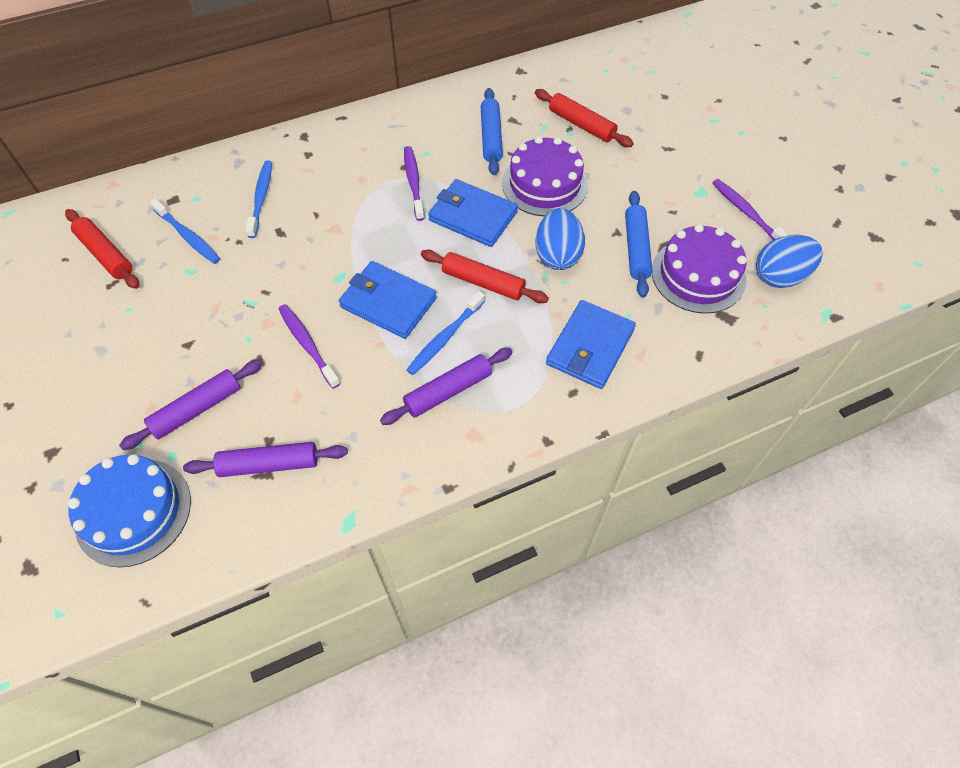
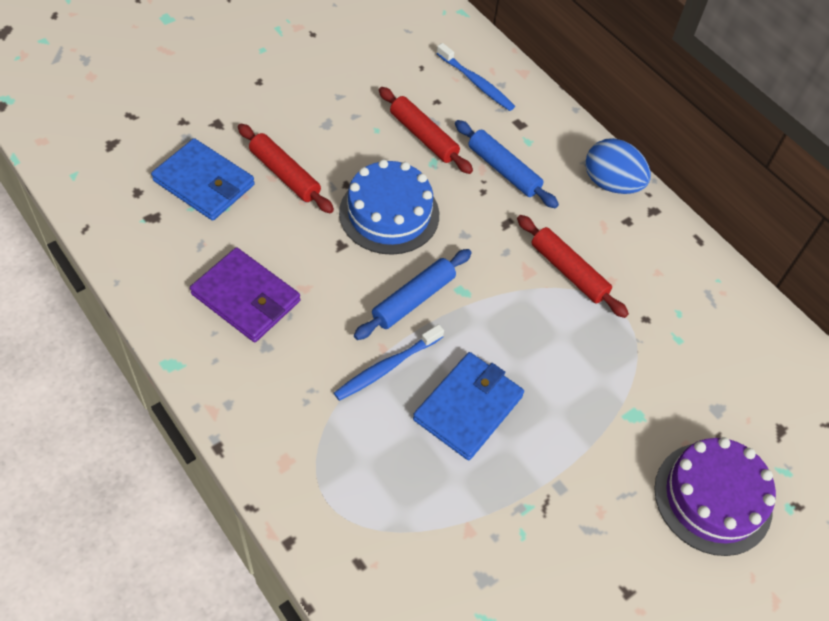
blue egg: [536,208,585,270] [756,235,823,288] = 2 -> [585,138,651,194] = 1
blue toothbrush: [150,199,220,264] [245,161,272,238] [407,291,485,375] = 3 -> [334,324,444,401] [436,43,515,111] = 2
blue wallet: [339,261,437,339] [428,179,518,247] [546,300,636,389] = 3 -> [151,138,255,221] [413,352,524,460] = 2
purple cake: [502,136,588,216] [652,224,747,314] = 2 -> [654,437,776,556] = 1
purple rolling pin: [119,360,262,450] [183,442,348,477] [380,348,513,425] = 3 -> none = 0
purple toothbrush: [278,304,340,389] [404,146,425,221] [712,179,788,240] = 3 -> none = 0
purple wallet: none = 0 -> [190,247,300,342] = 1

